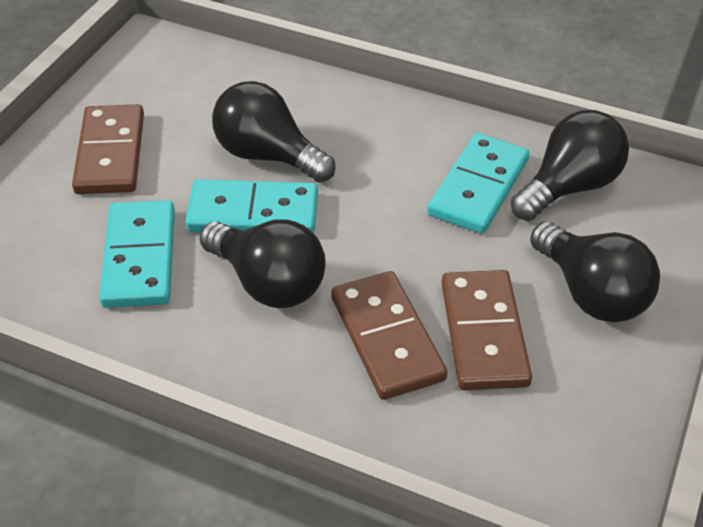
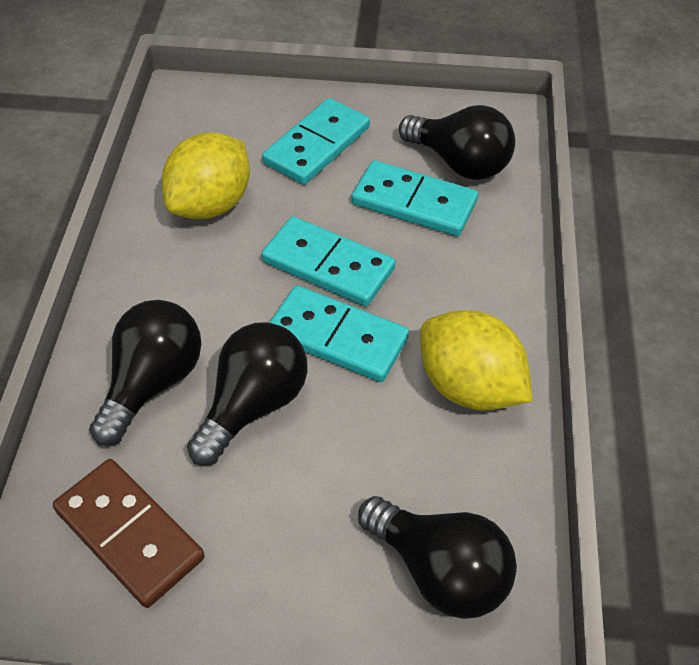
brown domino: [72,104,144,194] [331,271,447,400] [442,270,532,390] = 3 -> [53,459,205,608] = 1
turquoise domino: [99,200,175,308] [185,179,318,233] [427,133,529,234] = 3 -> [262,98,370,185] [262,216,396,306] [269,285,409,382] [352,160,478,236] = 4
yellow lemon: none = 0 -> [161,132,250,219] [420,310,532,411] = 2

